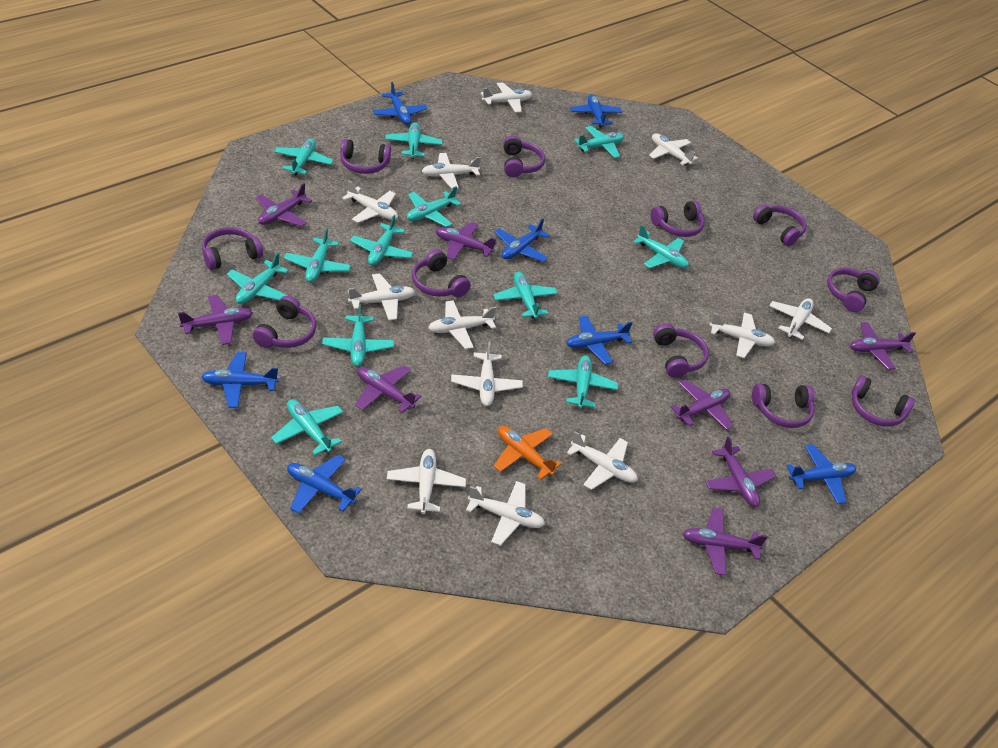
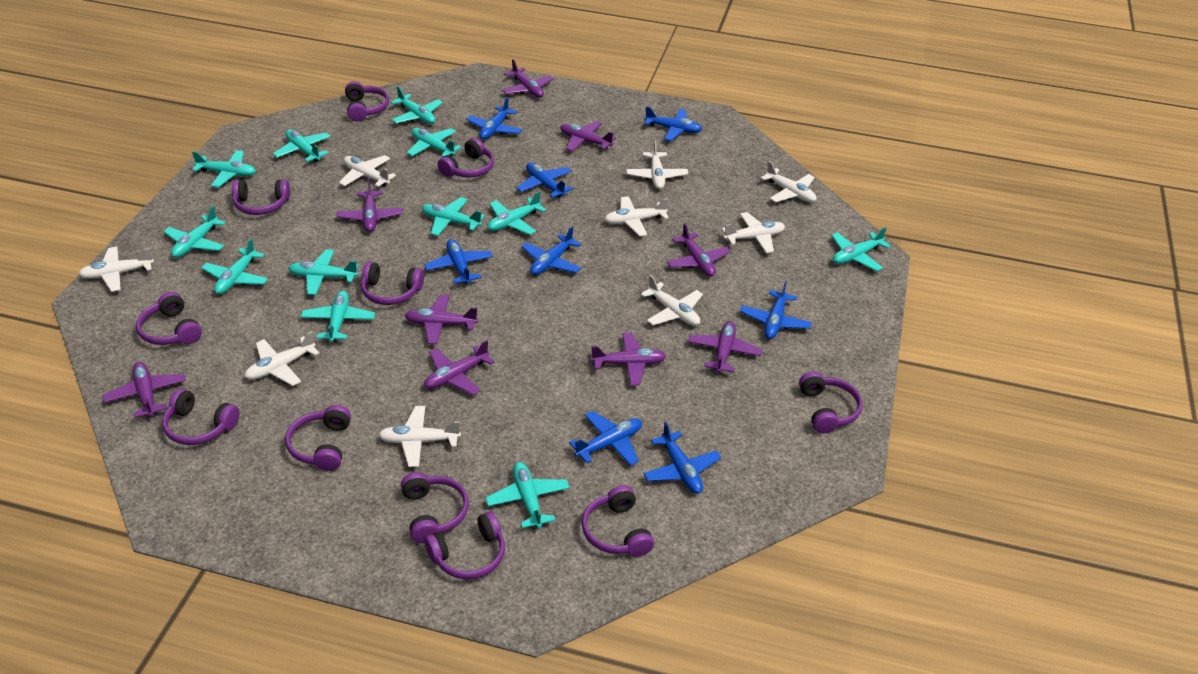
blue plane: [201,352,279,408] [287,455,362,514] [373,82,428,125] [495,218,550,262] [566,315,632,364] [570,94,622,128] [786,444,856,504] = 7 -> [424,239,493,284] [466,97,522,139] [516,162,573,198] [521,226,582,275] [569,411,642,466] [643,422,721,494] [644,106,702,141] [740,280,812,339] = 8
orange plane: [494,426,562,480] = 1 -> none = 0
purple plane: [178,295,253,345] [256,183,312,226] [355,365,421,413] [436,222,497,260] [671,380,733,430] [682,508,768,576] [705,436,776,507] [850,322,916,370] = 8 -> [103,362,186,418] [337,179,403,232] [405,295,478,344] [424,340,494,395] [502,59,554,98] [560,121,616,152] [591,333,666,386] [667,223,731,277] [688,321,762,373] = 9
white plane: [342,180,398,223] [348,273,415,320] [387,449,466,514] [422,153,481,189] [428,300,496,349] [451,341,523,406] [466,481,545,546] [481,82,532,113] [567,431,638,490] [649,133,698,166] [709,313,775,358] [769,298,832,340] = 12 -> [79,247,154,292] [245,331,319,386] [339,155,396,187] [378,406,461,467] [604,196,669,236] [626,140,688,189] [641,275,703,326] [722,212,785,253] [761,161,816,202] = 9

